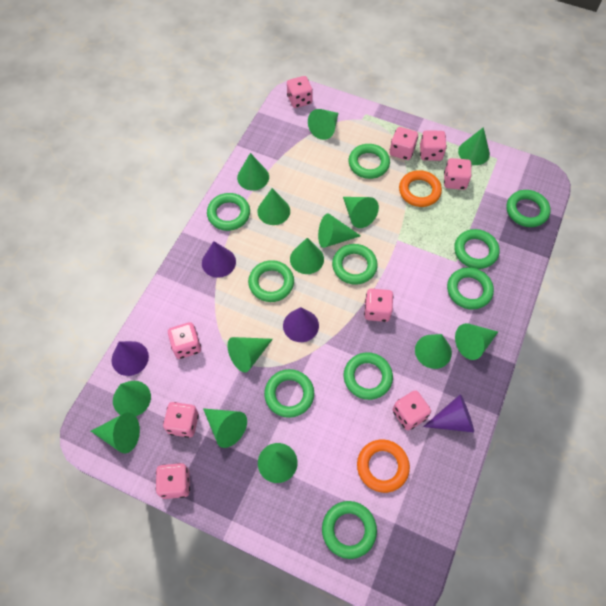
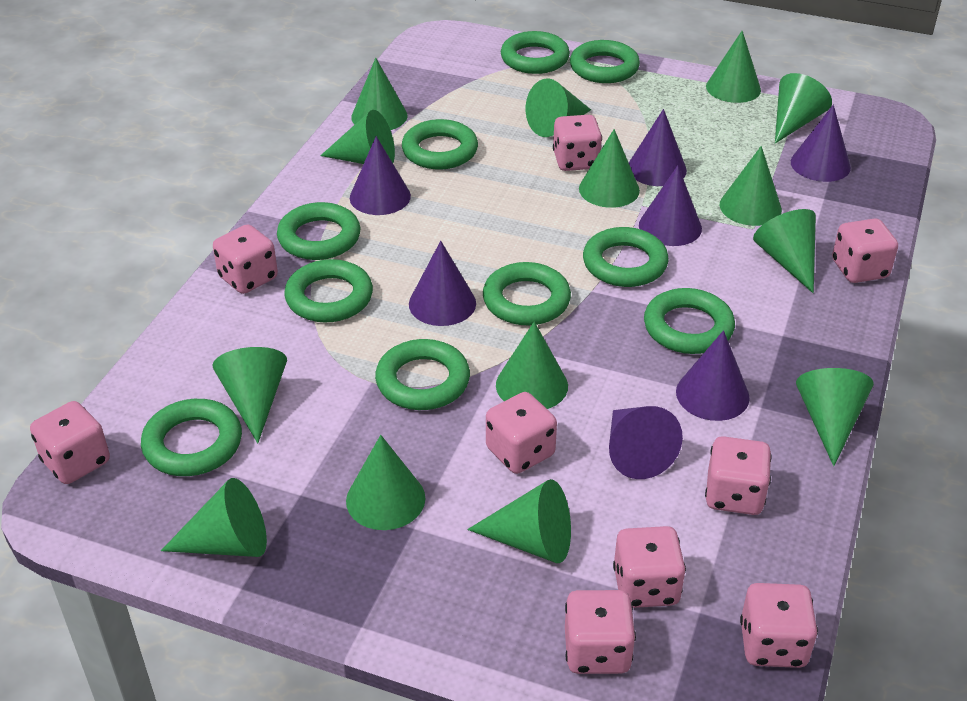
orange ring: [357,440,410,493] [399,170,442,207] = 2 -> none = 0
purple cone: [111,341,149,376] [202,241,236,278] [283,307,319,342] [423,394,474,433] = 4 -> [350,136,411,215] [409,241,476,326] [609,406,683,479] [629,109,687,186] [639,165,702,246] [676,331,750,421] [791,105,851,182] = 7

